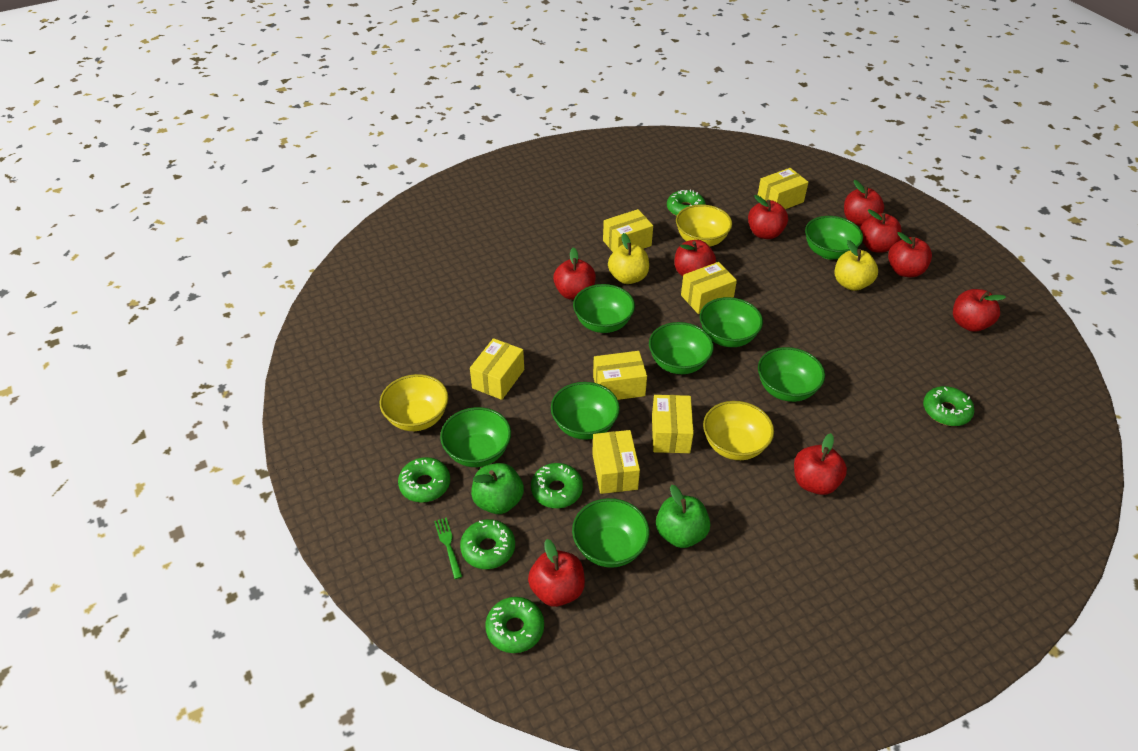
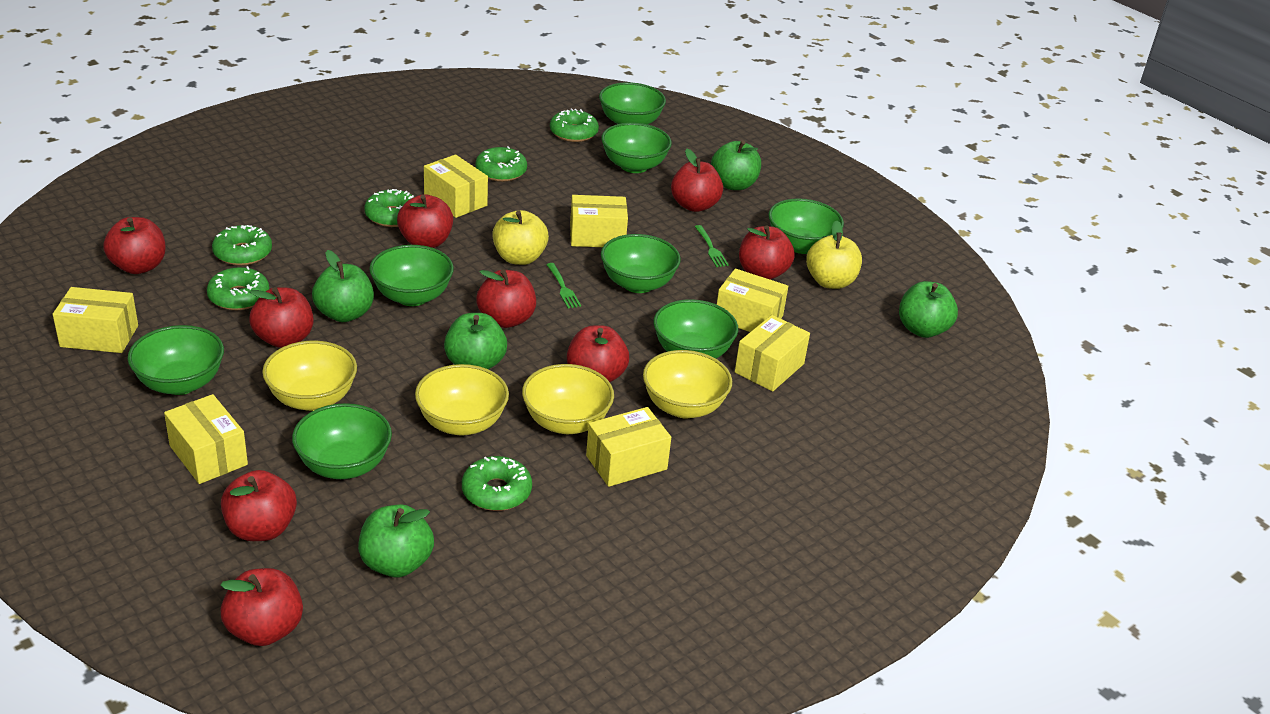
green apple: [471,463,524,514] [656,485,710,548] = 2 -> [312,250,374,322] [358,504,434,577] [444,313,507,369] [711,140,761,190] [899,281,958,338] = 5
green fork: [434,517,462,579] = 1 -> [546,263,581,309] [695,225,729,267] = 2
yellow bowl: [380,374,448,431] [676,204,732,247] [703,401,774,460] = 3 -> [262,341,357,411] [415,364,509,436] [522,364,614,434] [643,350,732,418] = 4

